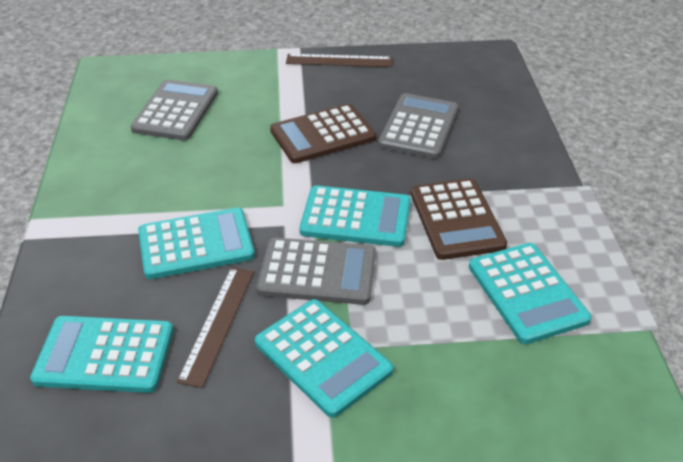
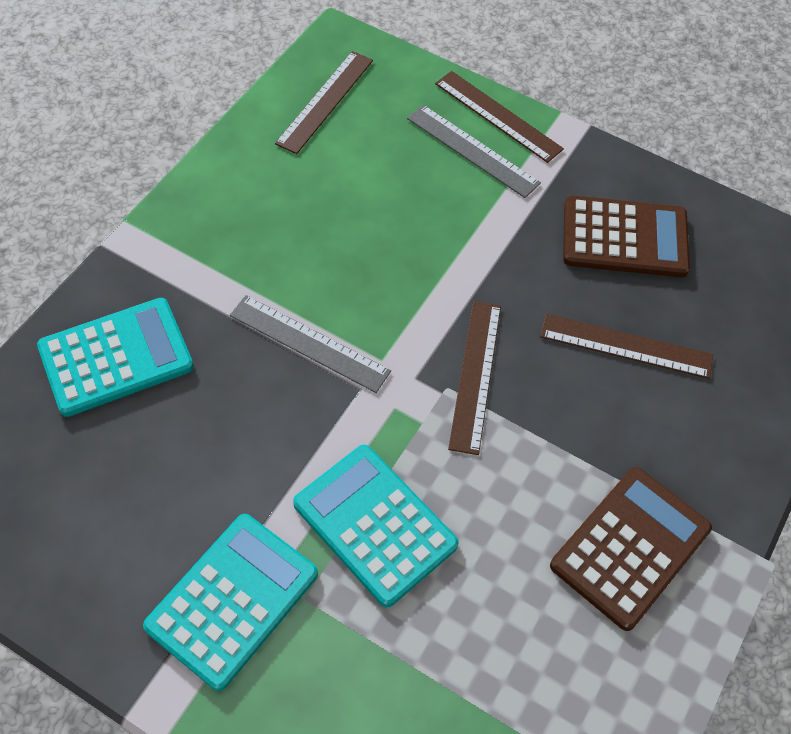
brown ruler: [177,267,254,388] [286,54,392,67] = 2 -> [275,51,373,154] [435,71,564,163] [448,301,501,455] [540,314,713,379] = 4
grey calculator: [131,80,218,140] [256,237,376,305] [378,93,458,159] = 3 -> none = 0
grey ruler: none = 0 -> [230,295,391,393] [407,105,541,198] = 2
turquoise calculator: [30,316,173,393] [138,208,255,279] [255,299,393,418] [299,185,411,247] [469,243,591,344] = 5 -> [37,298,194,417] [143,514,318,691] [293,445,459,607] = 3

